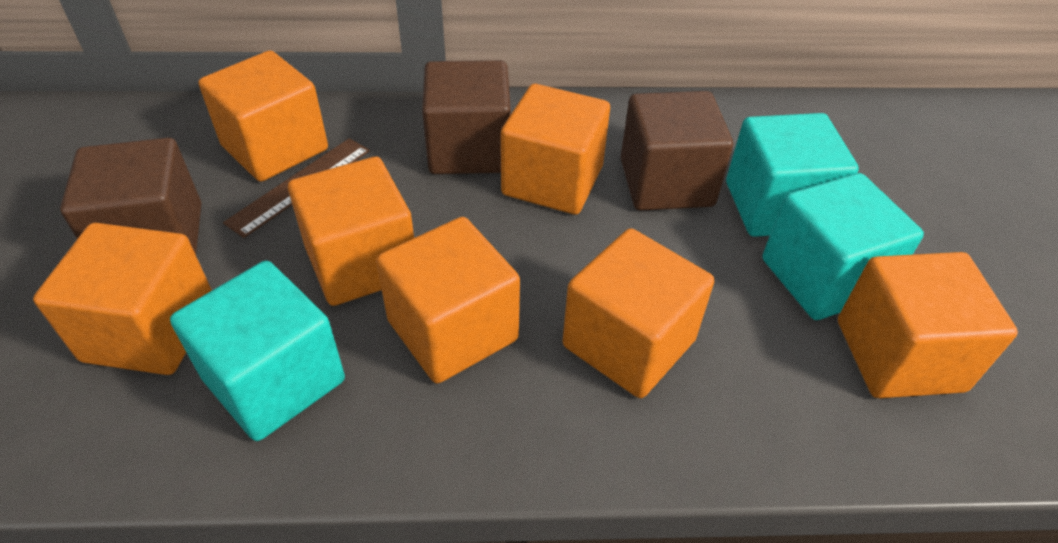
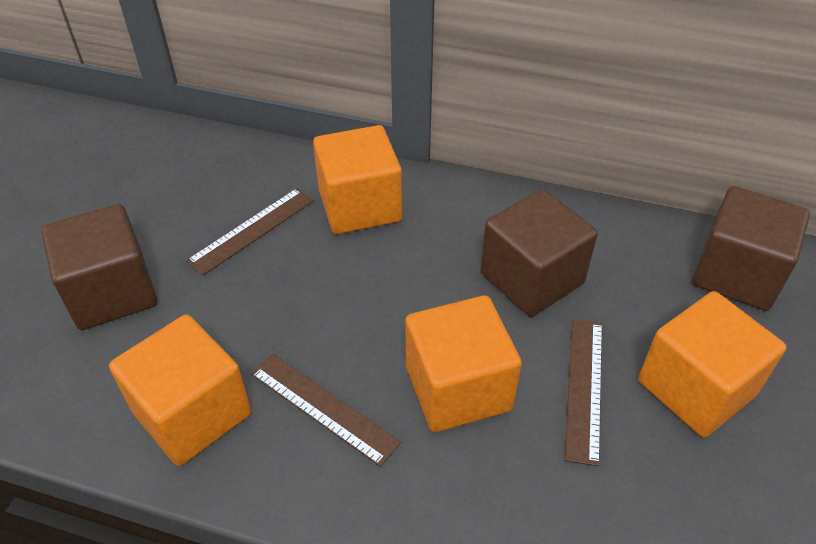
brown ruler: [223,138,370,238] = 1 -> [186,188,314,275] [251,354,401,467] [565,319,602,466] = 3
orange cube: [33,223,212,375] [198,50,328,182] [288,157,414,306] [376,217,520,383] [501,84,610,215] [563,228,714,398] [838,252,1018,398] = 7 -> [109,314,251,466] [313,125,402,234] [406,295,522,432] [638,291,786,437] = 4
turquoise cube: [170,261,345,441] [726,113,859,237] [762,173,924,320] = 3 -> none = 0

